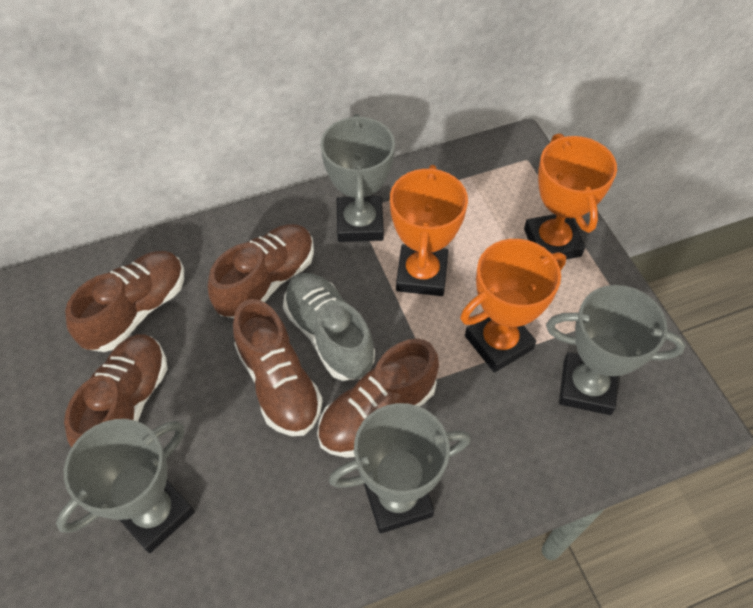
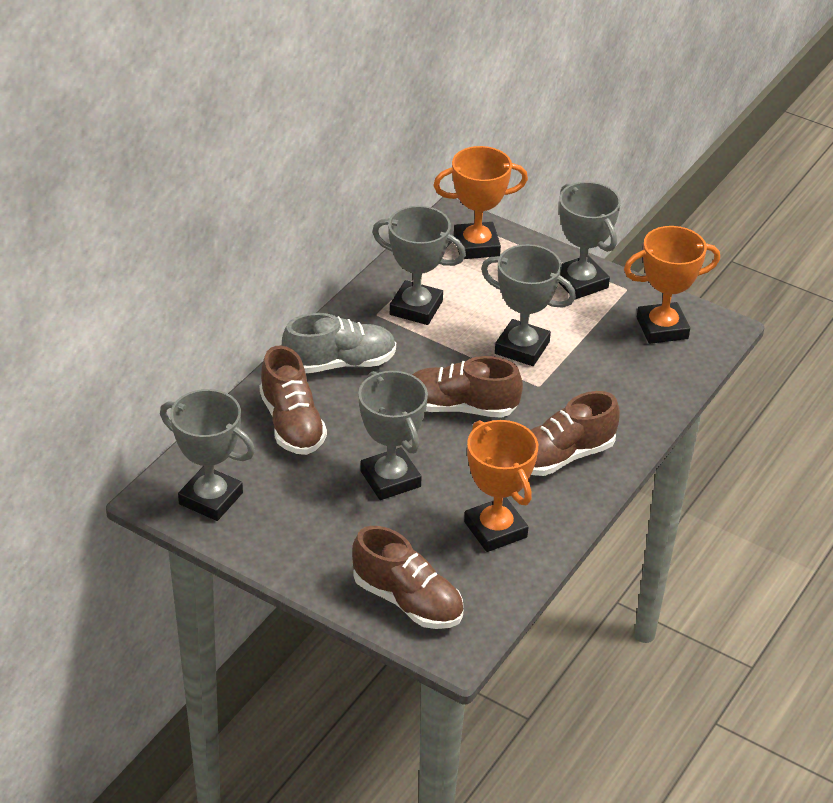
brown shoe: [64,334,168,448] [65,251,184,352] [208,224,314,318] [233,299,323,436] [317,339,439,458] = 5 -> [260,345,327,455] [352,526,463,629] [412,356,523,418] [531,391,620,476] = 4
grey trophy: [56,419,195,553] [320,114,395,242] [329,403,471,533] [546,285,685,415] = 4 -> [160,389,255,521] [358,371,428,500] [372,206,466,325] [481,244,576,366] [559,182,621,299] = 5

